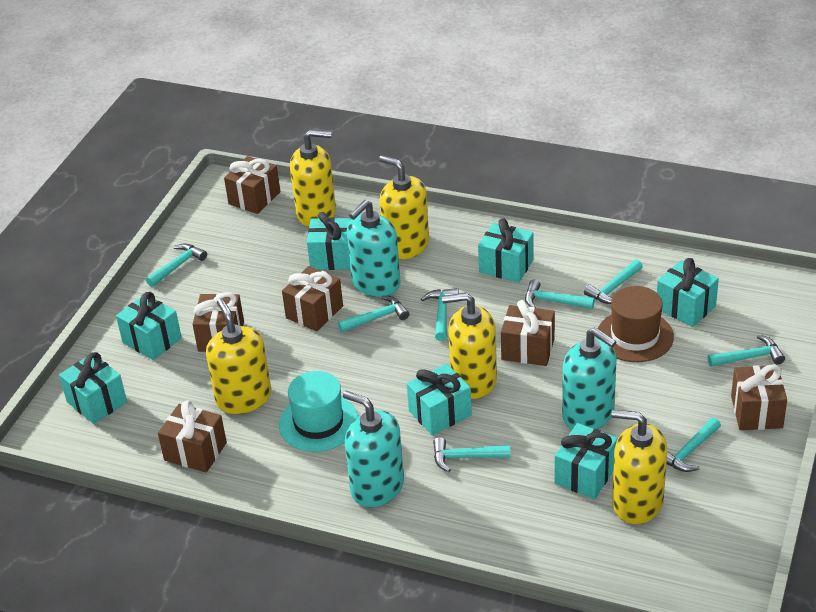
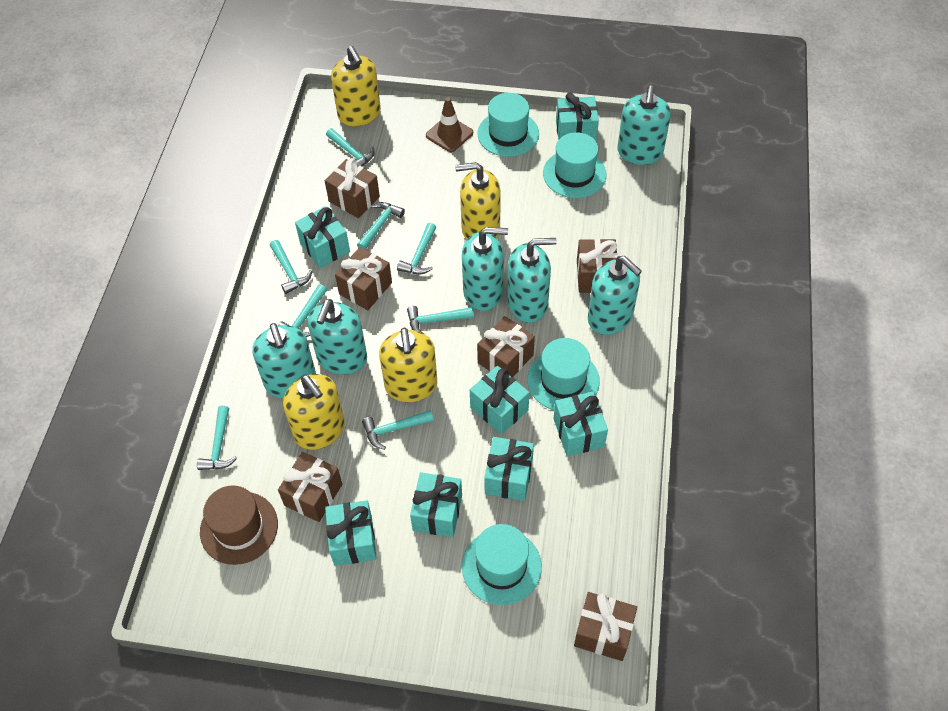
brown traffic cone: none = 0 -> [426,97,473,152] = 1
turquoise hat: [279,371,358,452] = 1 -> [462,524,542,605] [478,93,539,157] [528,338,600,410] [543,132,607,198] = 4
turquoise soap dispenser: [343,391,404,507] [347,200,400,297] [562,327,617,430] = 3 -> [252,323,316,398] [308,299,367,375] [462,227,508,311] [507,238,557,323] [588,256,642,335] [617,85,671,165] = 6
yellow soap dispenser: [206,298,271,414] [290,130,336,227] [379,155,429,260] [442,293,497,399] [611,410,667,524] = 5 -> [283,374,345,450] [331,46,381,126] [379,328,437,402] [455,162,501,240] = 4

